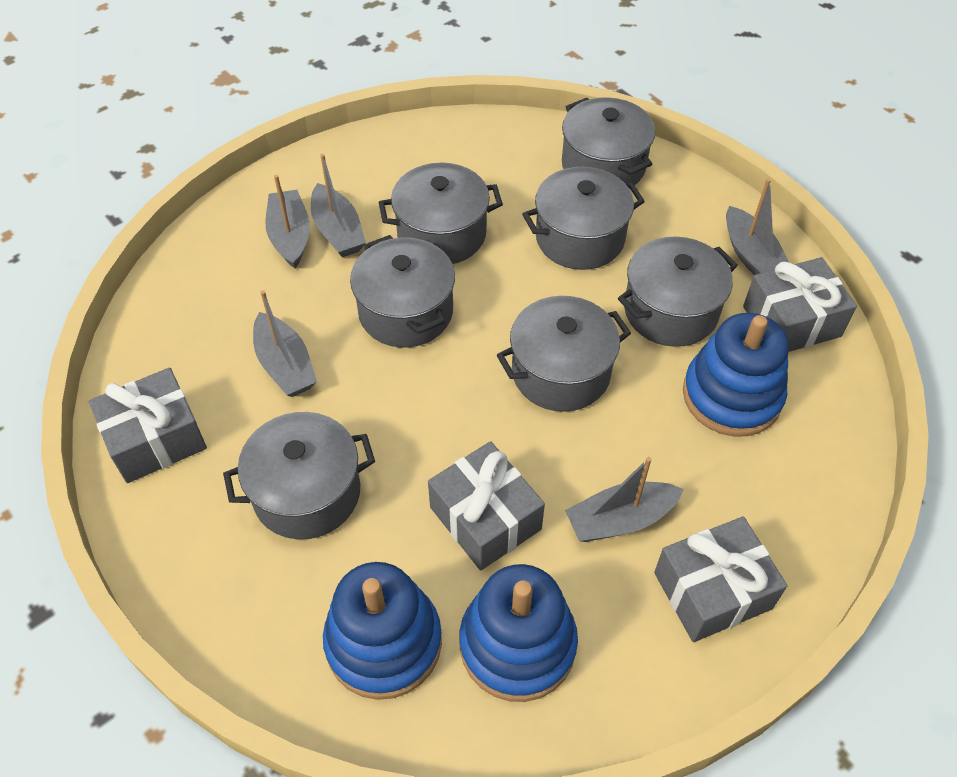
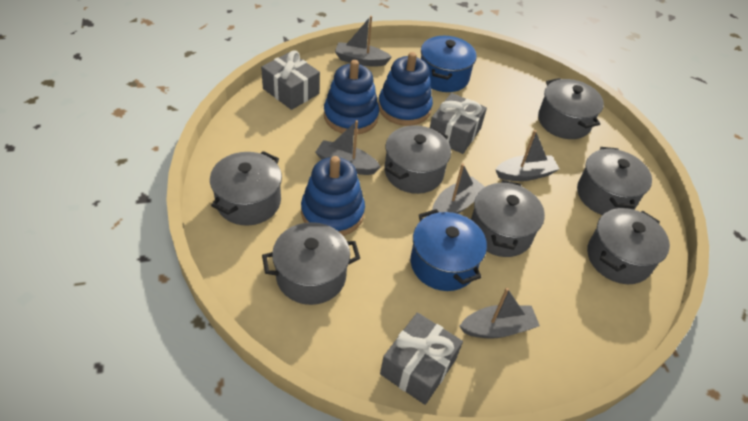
blue pot: none = 0 -> [410,209,487,291] [421,36,477,92] = 2
grey gift: [89,368,207,483] [428,441,545,571] [654,517,787,642] [743,257,857,352] = 4 -> [261,50,320,110] [380,312,463,405] [430,93,487,154] = 3

